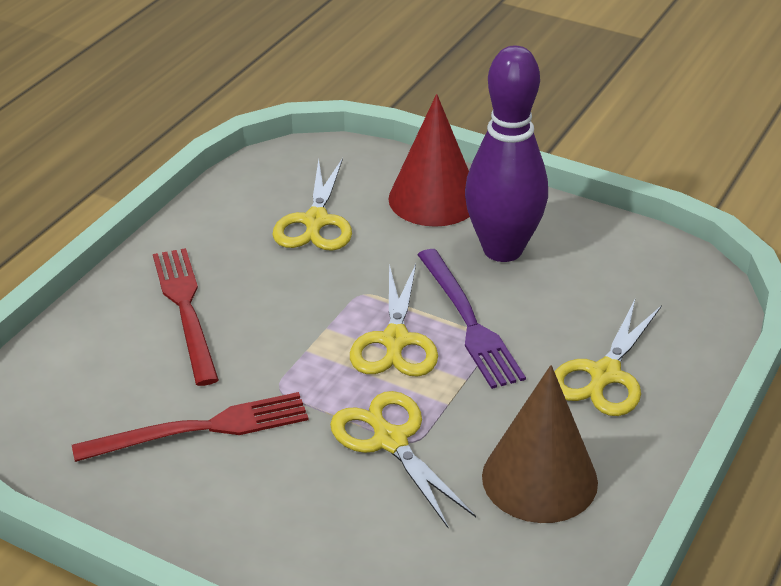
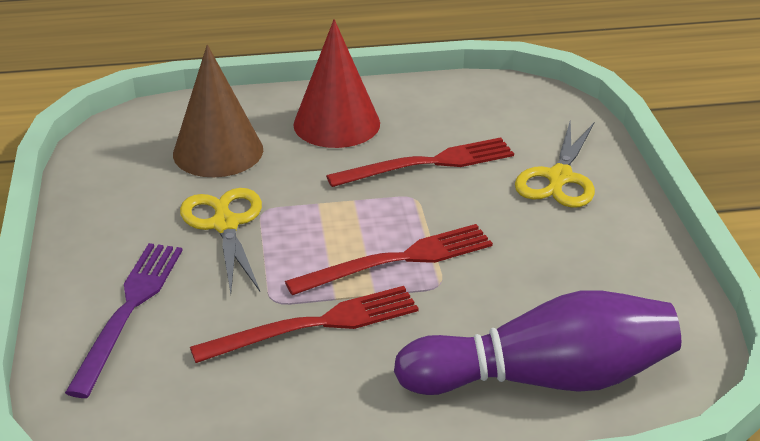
red fork: [72,392,308,462] [153,248,219,386] = 2 -> [190,286,419,363] [285,224,493,295] [326,137,514,187] = 3
yellow scissors: [272,158,352,251] [330,391,476,528] [350,264,438,377] [554,300,662,416] = 4 -> [180,188,262,293] [515,121,595,208] = 2

